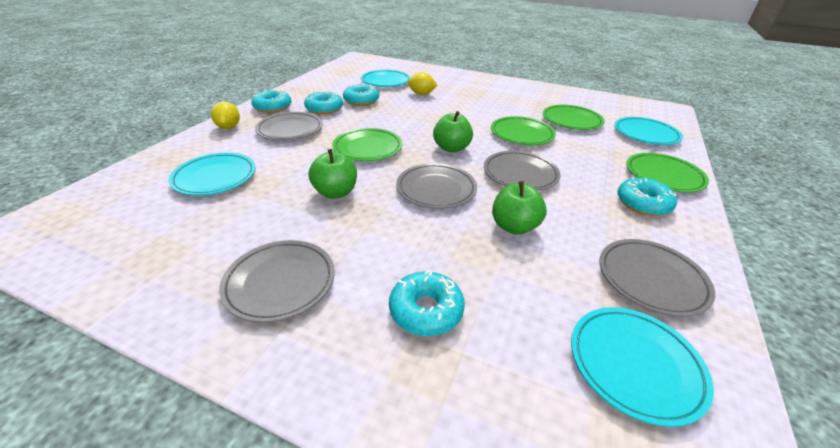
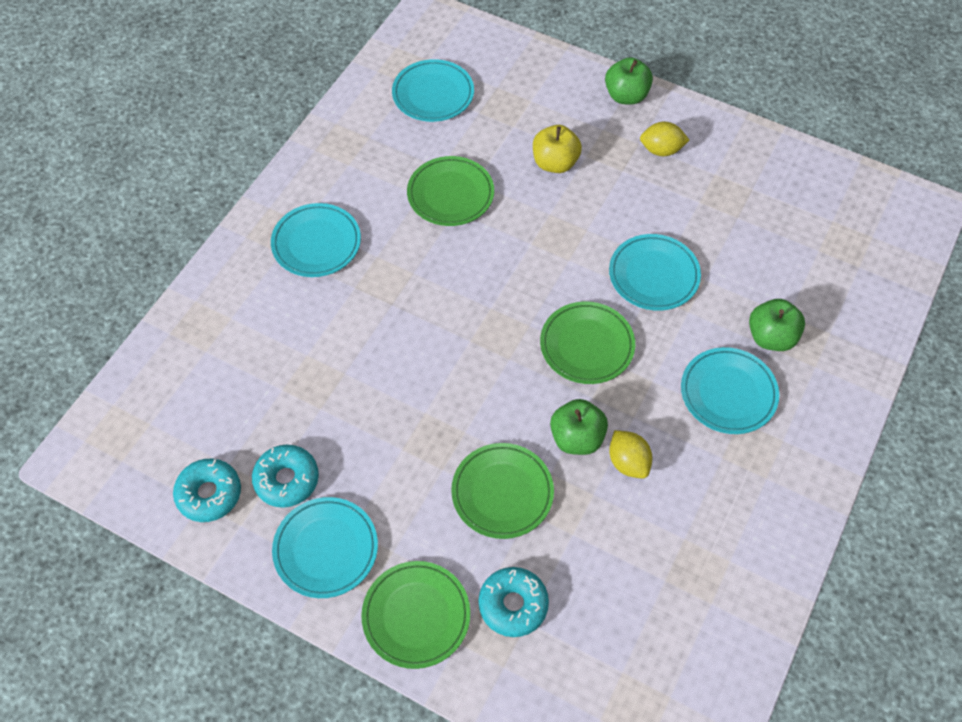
grey plate: [219,240,335,323] [255,112,323,141] [396,163,477,209] [484,151,561,191] [600,239,715,317] = 5 -> none = 0
turquoise donut: [251,89,291,113] [304,91,343,115] [343,84,379,106] [389,270,465,336] [617,177,677,216] = 5 -> [173,459,241,522] [252,445,319,508] [479,567,549,637] = 3
turquoise plate: [168,153,256,196] [361,70,411,87] [571,307,714,427] [614,117,683,145] = 4 -> [271,203,361,277] [272,497,378,598] [392,59,474,122] [609,234,701,311] [681,347,779,434] = 5
yellow apple: none = 0 -> [533,125,582,173] = 1

